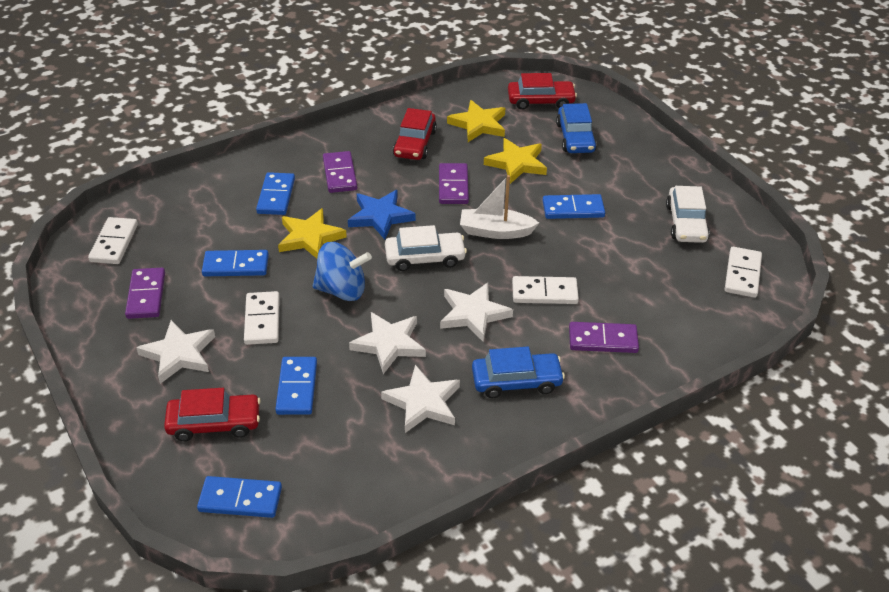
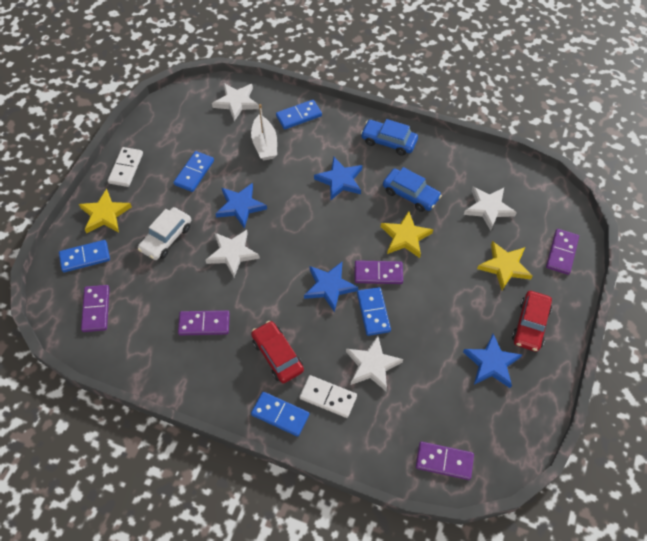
blue spinning top: [313,242,372,301] = 1 -> none = 0
blue star: [348,190,416,240] = 1 -> [215,183,267,229] [304,262,358,312] [314,157,362,200] [463,334,522,388] = 4
purple domino: [125,268,165,319] [323,151,357,193] [439,163,469,204] [569,322,639,353] = 4 -> [81,285,110,332] [178,310,230,336] [355,260,403,284] [416,442,474,480] [546,229,579,275] = 5
red car: [164,388,261,441] [393,108,437,160] [508,73,577,110] = 3 -> [251,321,304,383] [512,291,552,352] = 2
white car: [385,225,467,271] [666,186,710,243] = 2 -> [138,207,191,260] = 1
white domino: [88,217,138,264] [244,291,280,345] [512,276,579,304] [725,247,762,298] = 4 -> [108,147,143,187] [299,375,357,418] = 2

